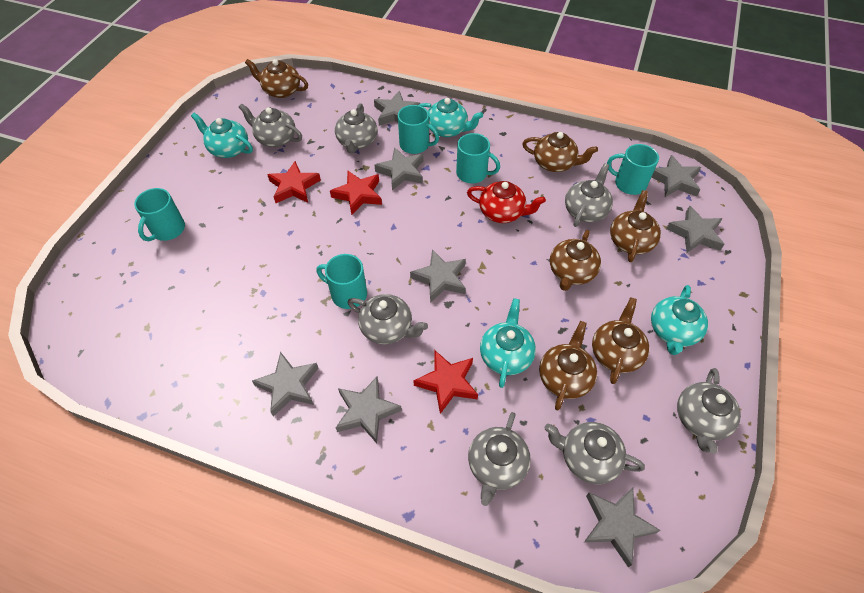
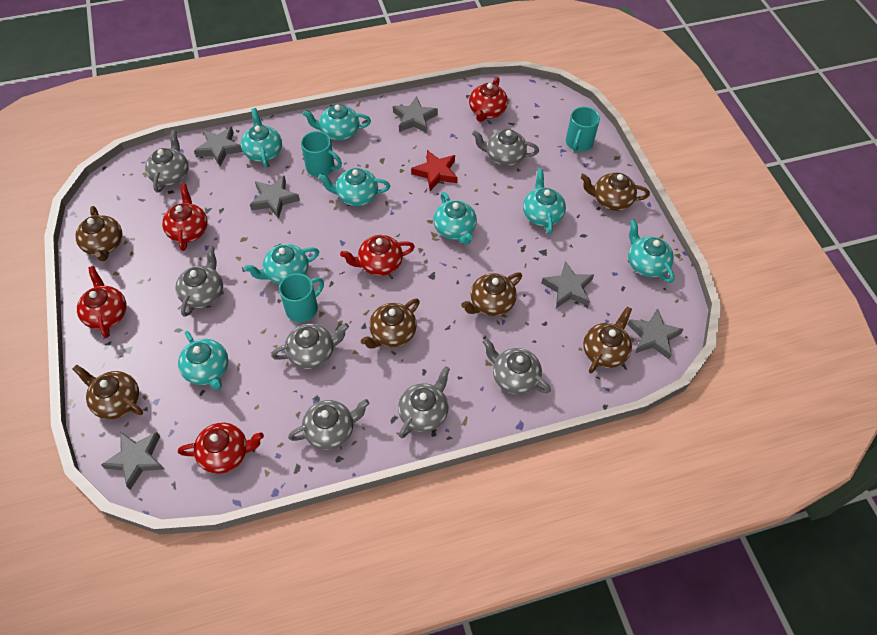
grey star: [252,352,318,417] [336,376,402,443] [374,91,420,126] [374,147,424,190] [410,250,466,303] [583,487,661,567] [651,155,701,197] [666,206,725,253] = 8 -> [101,432,164,490] [194,127,243,166] [250,176,300,219] [393,96,438,133] [541,261,594,308] [627,308,684,359] = 6
red star: [267,161,321,203] [330,171,382,215] [413,350,478,414] = 3 -> [411,150,458,191] = 1
red teapot: [467,181,546,223] = 1 -> [77,266,127,338] [162,184,208,251] [178,423,264,474] [340,235,415,276] [469,77,508,122] = 5
turquoise mug: [134,188,185,241] [316,254,367,309] [398,105,439,154] [456,133,500,183] [607,144,659,195] = 5 -> [279,273,324,322] [301,131,342,177] [566,107,600,152] = 3
turquoise teapot: [191,113,253,158] [419,98,483,137] [480,298,536,388] [651,285,708,355] = 4 -> [178,331,228,390] [241,108,282,168] [244,244,319,285] [302,104,371,141] [318,168,390,206] [433,192,477,245] [523,169,566,234] [628,219,675,283] = 8

